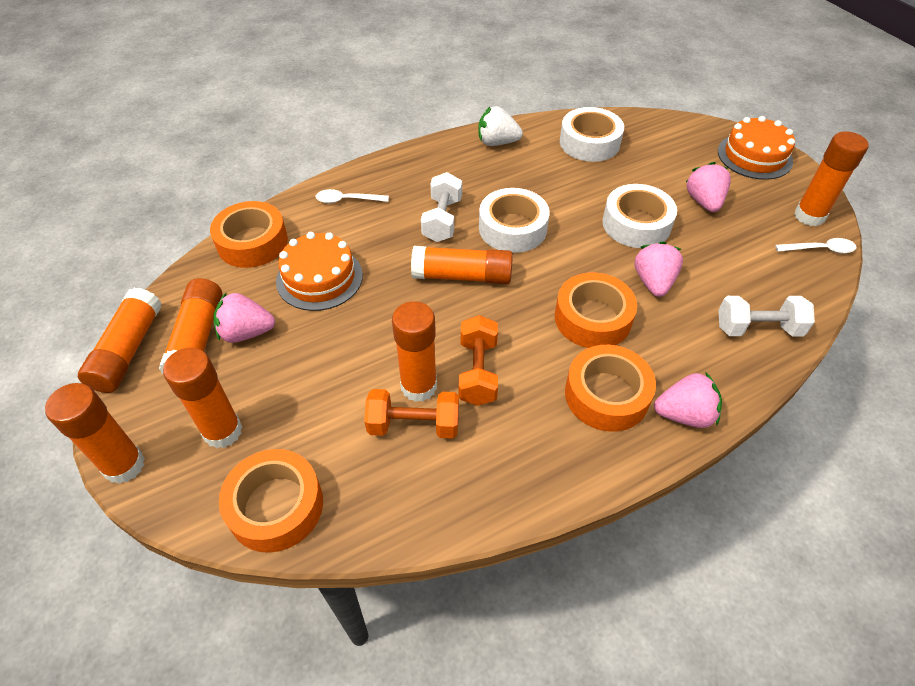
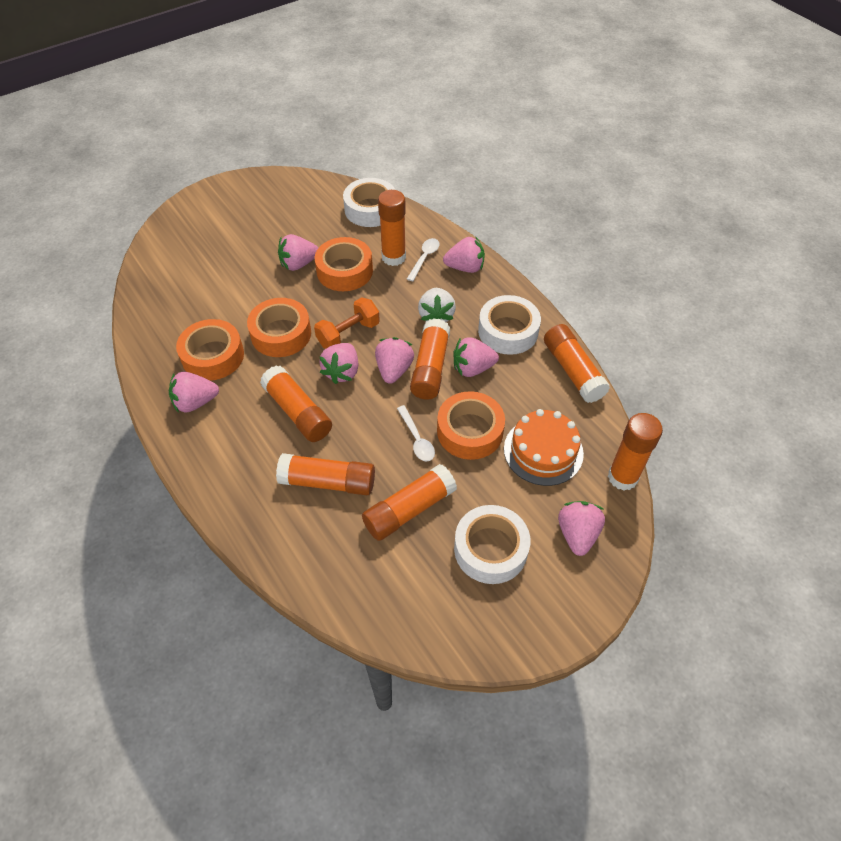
orange cake: [276,232,363,311] [718,116,795,180] = 2 -> [504,409,584,486] = 1
orange dumbbell: [364,389,459,439] [458,315,498,406] = 2 -> [314,297,380,349] = 1
pink strawberry: [213,292,275,343] [634,241,683,297] [654,372,722,428] [686,162,731,212] = 4 -> [169,372,219,413] [278,234,318,271] [319,343,358,384] [375,337,414,384] [443,236,485,273] [453,337,499,377] [558,501,605,556] = 7
white dumbbell: [421,172,462,242] [718,296,815,336] = 2 -> none = 0

